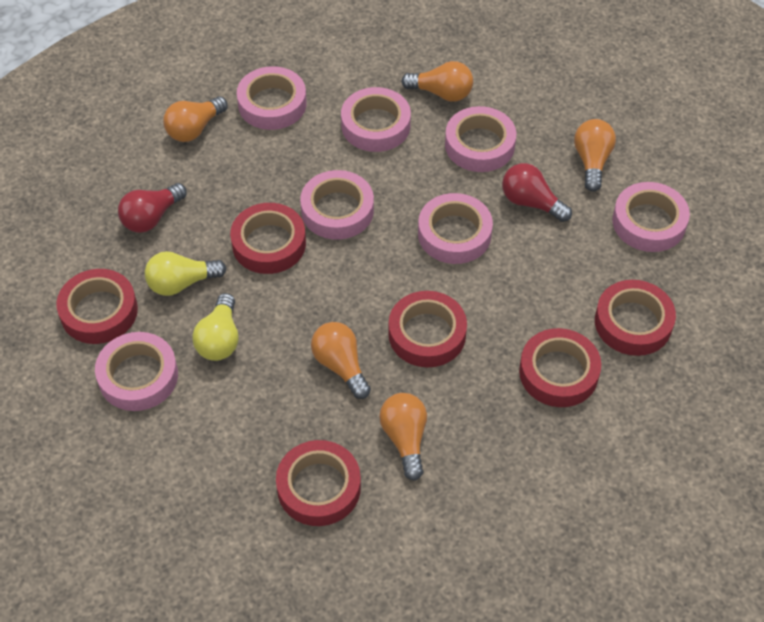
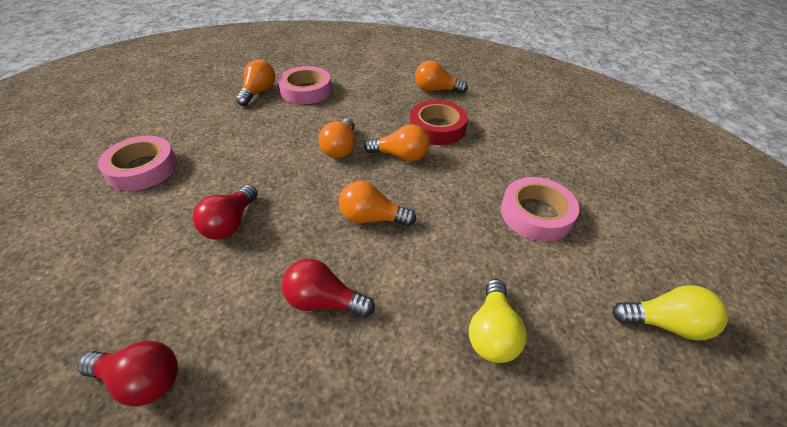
pink tape: [95,332,178,411] [237,66,307,130] [300,170,374,240] [341,87,411,152] [418,193,493,264] [445,106,516,172] [612,182,690,252] = 7 -> [98,136,177,191] [278,66,332,104] [501,177,579,241] = 3
red light bulb: [118,183,187,233] [502,163,572,222] = 2 -> [77,340,178,407] [192,185,258,239] [282,259,375,317] = 3
red tape: [56,269,138,344] [230,203,306,274] [276,440,361,526] [388,291,467,367] [519,328,601,407] [595,280,676,356] = 6 -> [410,100,468,145] = 1

